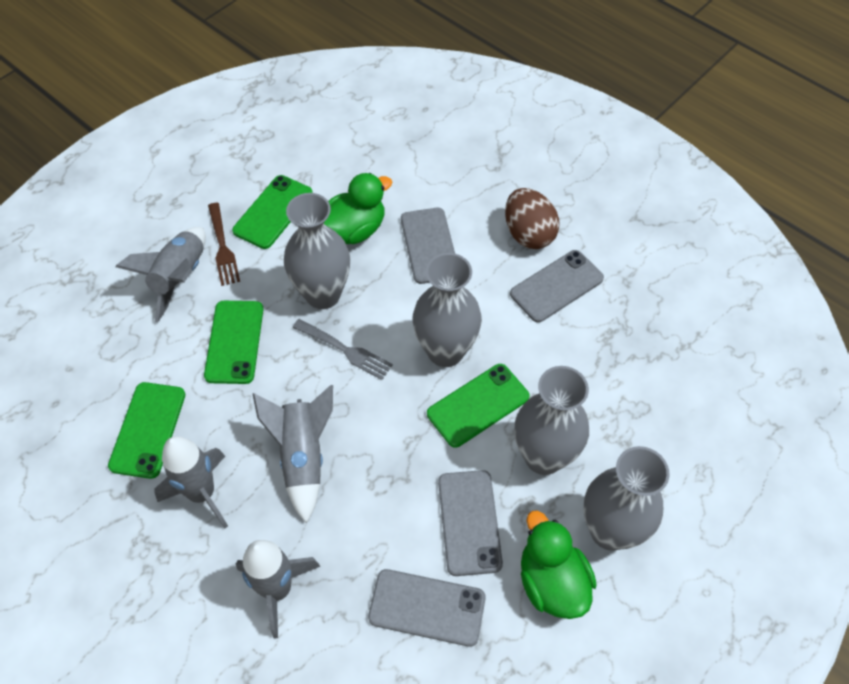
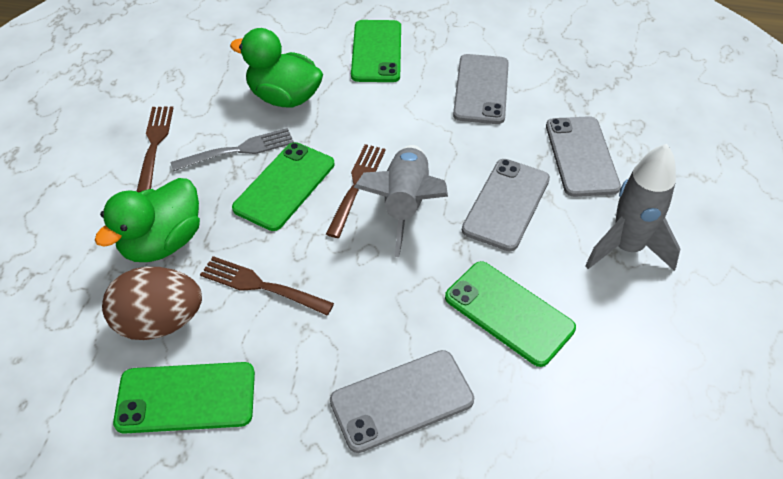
brown fork: [208,203,240,286] = 1 -> [137,106,173,193] [200,256,334,316] [326,144,386,238] = 3
grey rocket: [116,227,206,322] [154,436,228,528] [236,540,320,638] [253,385,333,523] = 4 -> [353,145,448,257] [585,144,680,271] = 2
grey vase: [284,193,350,309] [412,253,482,367] [515,366,589,475] [583,446,669,551] = 4 -> none = 0

